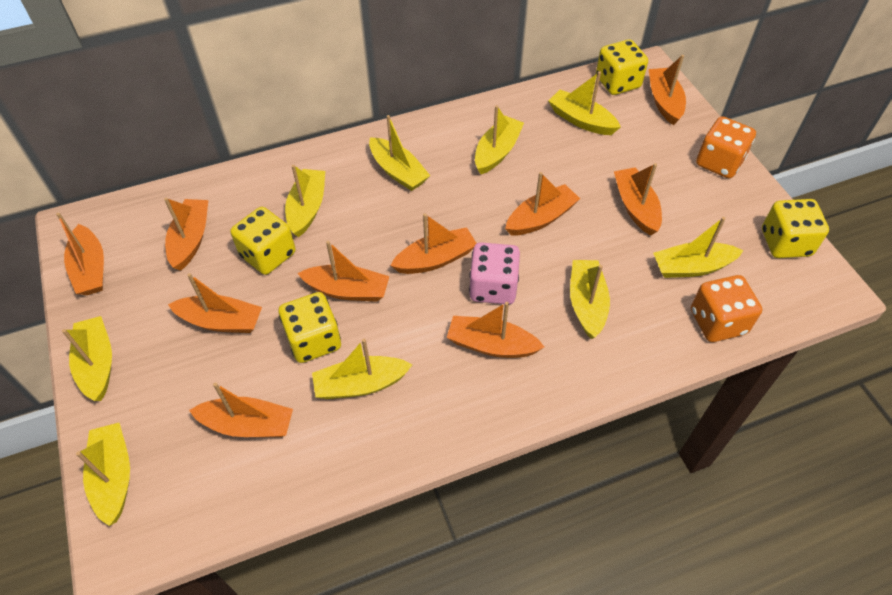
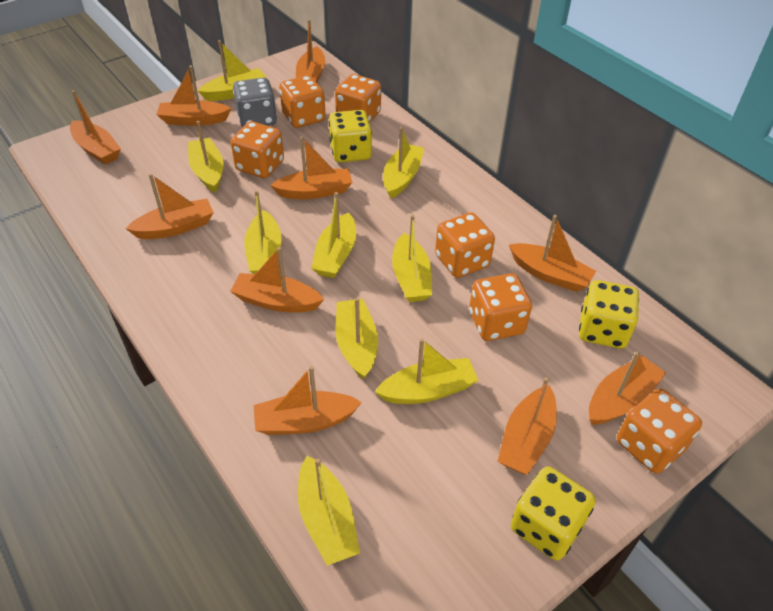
grey dice: none = 0 -> [233,78,277,128] = 1
orange dice: [691,275,762,342] [696,116,756,178] = 2 -> [231,121,284,178] [279,75,326,128] [335,74,381,123] [435,212,495,278] [469,273,532,341] [617,389,702,474] = 6
pink dice: [469,242,520,304] = 1 -> none = 0
yellow dice: [230,207,296,275] [279,292,341,363] [596,39,648,95] [762,199,829,258] = 4 -> [329,110,372,163] [511,466,595,560] [579,280,639,349] = 3

